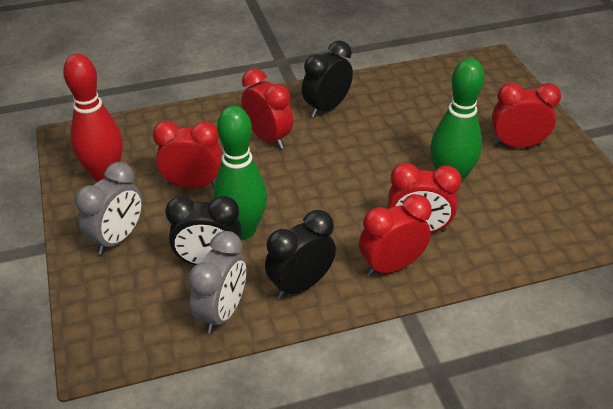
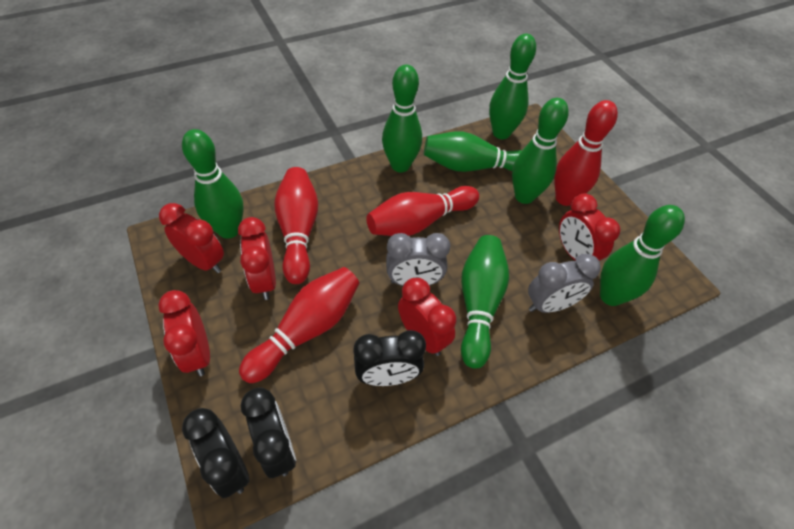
green bowling pin: [213,106,267,239] [430,58,485,184] = 2 -> [182,129,244,239] [382,64,422,172] [424,131,522,172] [461,235,509,369] [489,34,536,139] [512,98,569,204] [600,205,685,306] = 7
red bowling pin: [63,54,123,182] = 1 -> [239,267,359,383] [274,167,318,284] [366,186,479,236] [554,100,618,206] = 4

